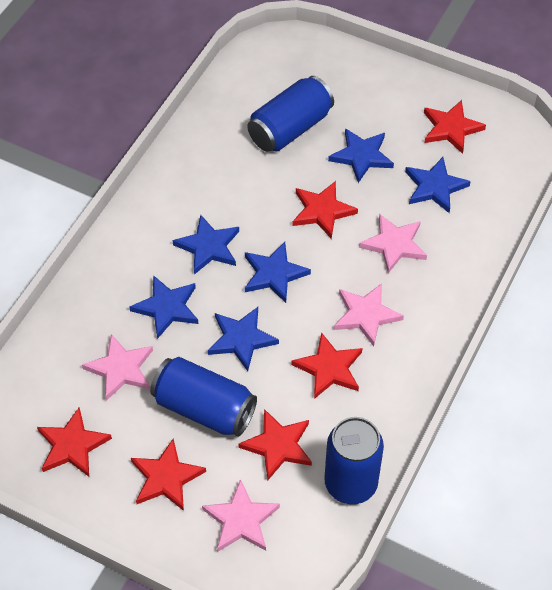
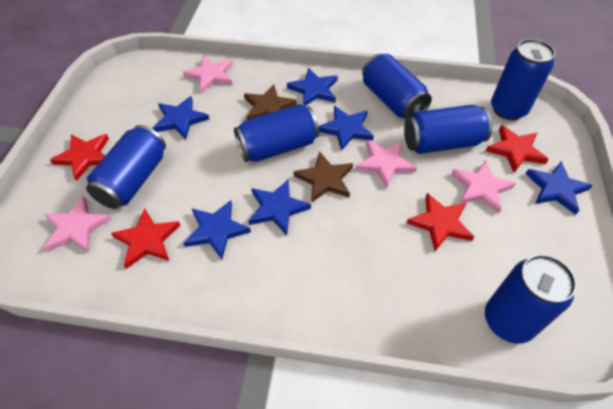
blue can: [150,357,257,437] [247,76,334,152] [324,417,384,504] = 3 -> [86,125,166,209] [234,104,319,162] [362,54,432,120] [404,105,492,154] [485,255,577,344] [491,39,555,120] = 6
brown star: none = 0 -> [244,84,297,120] [294,151,353,203] = 2
red star: [37,408,112,477] [131,439,206,511] [238,409,312,480] [292,332,362,399] [293,181,358,239] [424,100,486,154] = 6 -> [50,134,109,181] [111,208,180,269] [407,193,474,251] [486,125,549,173] = 4

